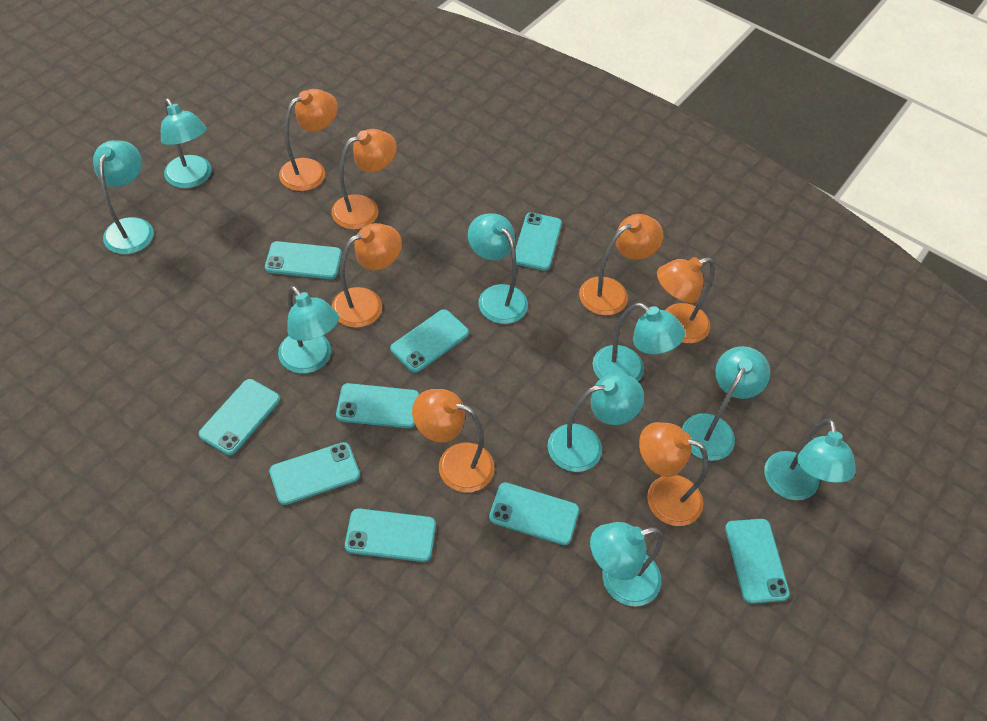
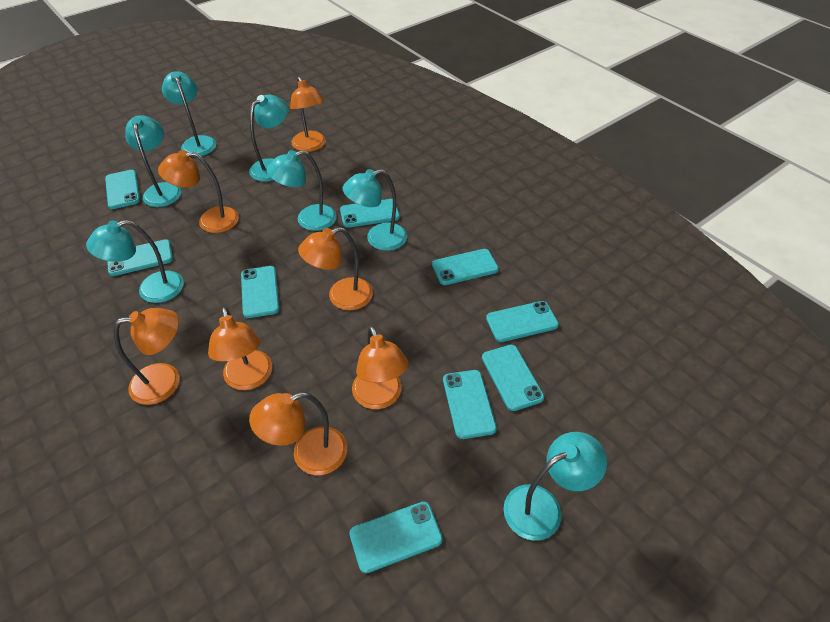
turquoise lamp: [93,140,154,254] [161,99,211,188] [278,286,339,374] [468,213,528,324] [548,373,644,472] [590,522,662,606] [593,303,685,381] [682,346,770,461] [764,419,856,500] = 9 -> [86,220,184,303] [125,116,181,207] [162,71,216,157] [249,95,288,182] [267,150,337,231] [343,169,407,251] [504,432,607,541] = 7

